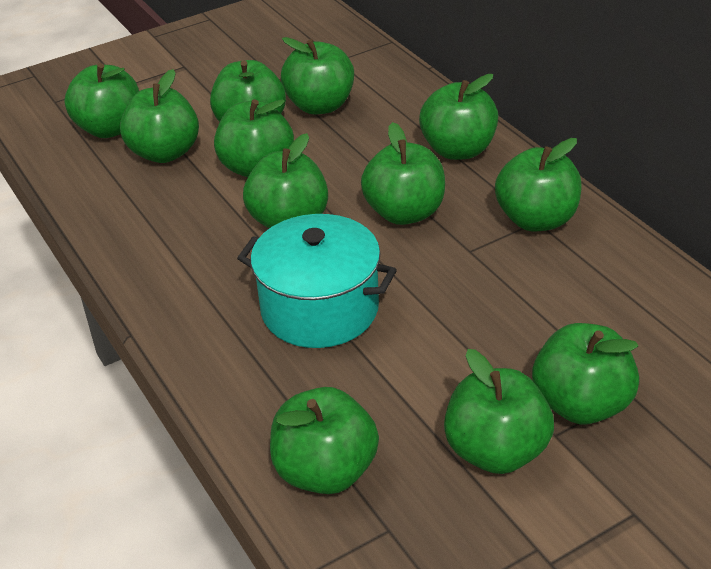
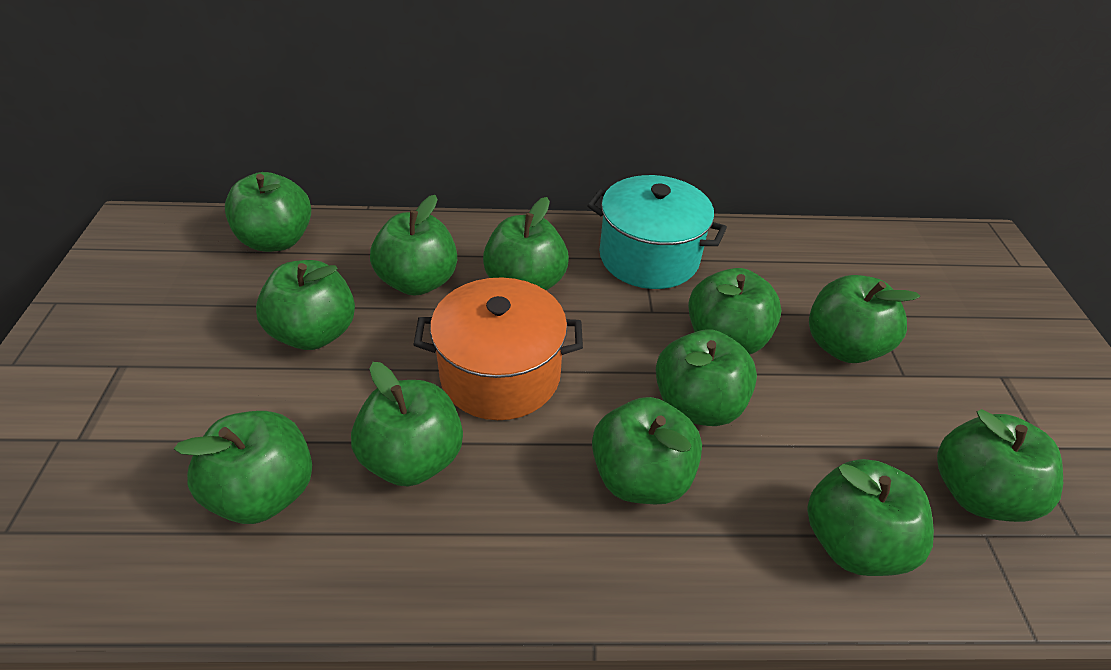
orange pot: none = 0 -> [414,277,583,420] = 1

